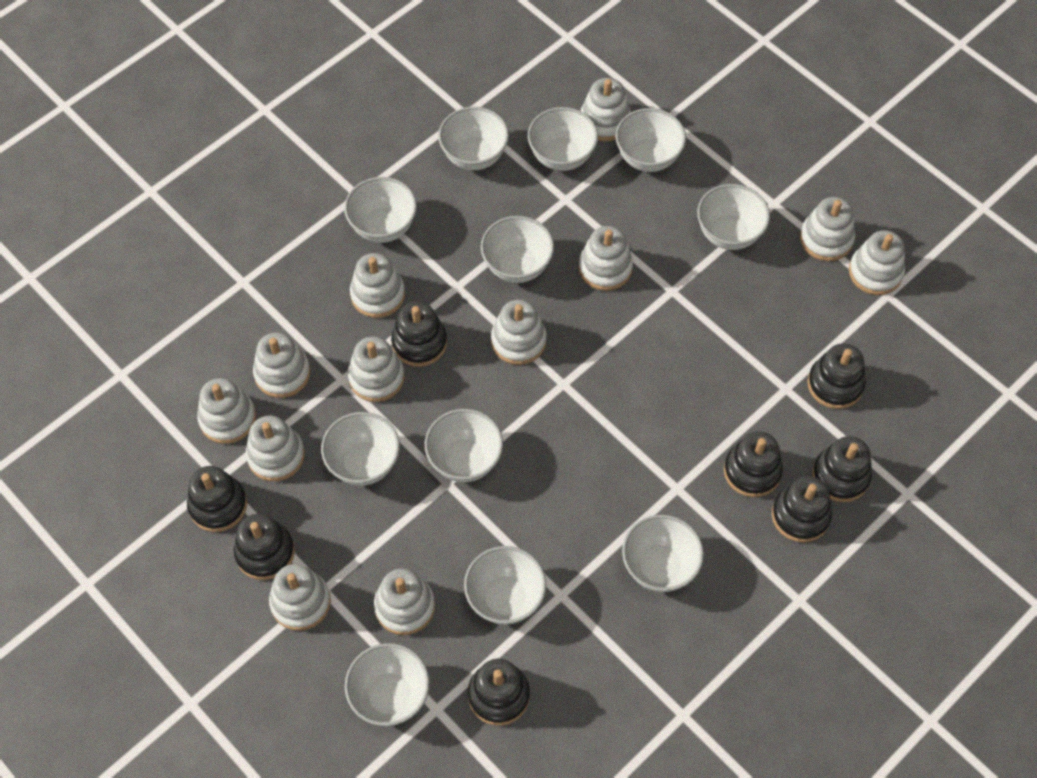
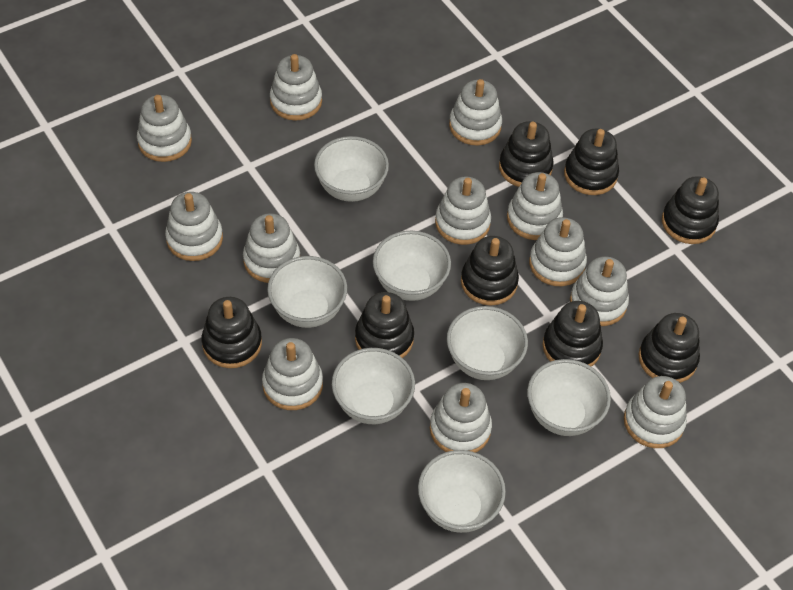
white bowl: [321,412,400,486] [344,177,417,243] [345,643,430,726] [425,409,503,482] [438,107,509,170] [464,546,546,625] [481,216,554,283] [528,107,598,171] [615,108,686,172] [622,515,704,592] [697,184,770,250] = 11 -> [267,256,347,328] [314,136,389,202] [332,348,415,424] [373,231,451,301] [418,450,506,533] [447,306,528,380] [527,359,611,436] = 7

